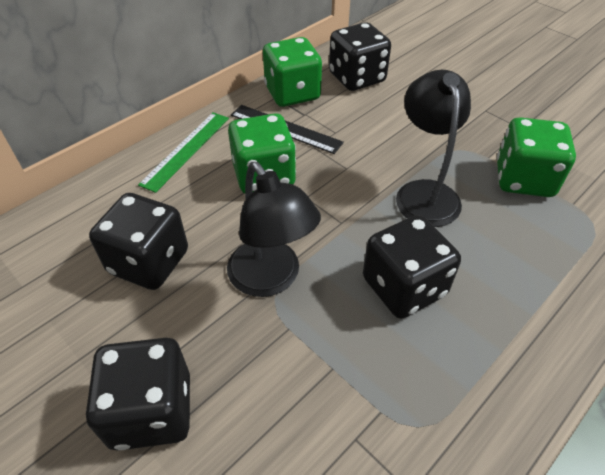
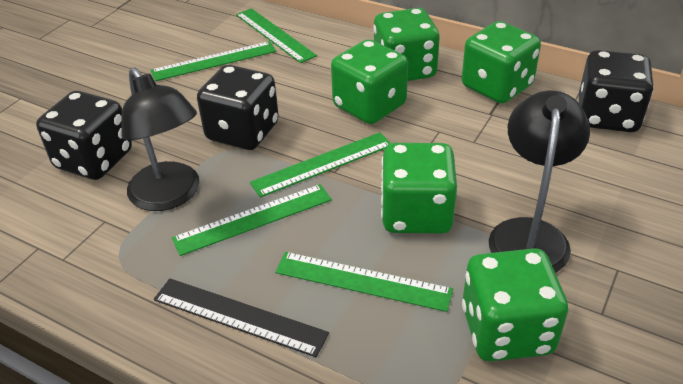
black dice: [86,338,190,450] [89,193,188,290] [329,22,391,91] [363,215,461,319] = 4 -> [36,91,132,180] [197,65,279,150] [579,50,654,132] = 3
green dice: [228,113,296,193] [263,37,322,107] [497,117,576,197] = 3 -> [331,39,408,124] [373,8,440,81] [381,143,457,234] [462,21,541,104] [462,248,568,362] = 5
green ruler: [138,112,229,193] = 1 -> [151,41,276,81] [172,184,332,256] [236,8,317,63] [250,132,391,198] [275,252,453,312] = 5

